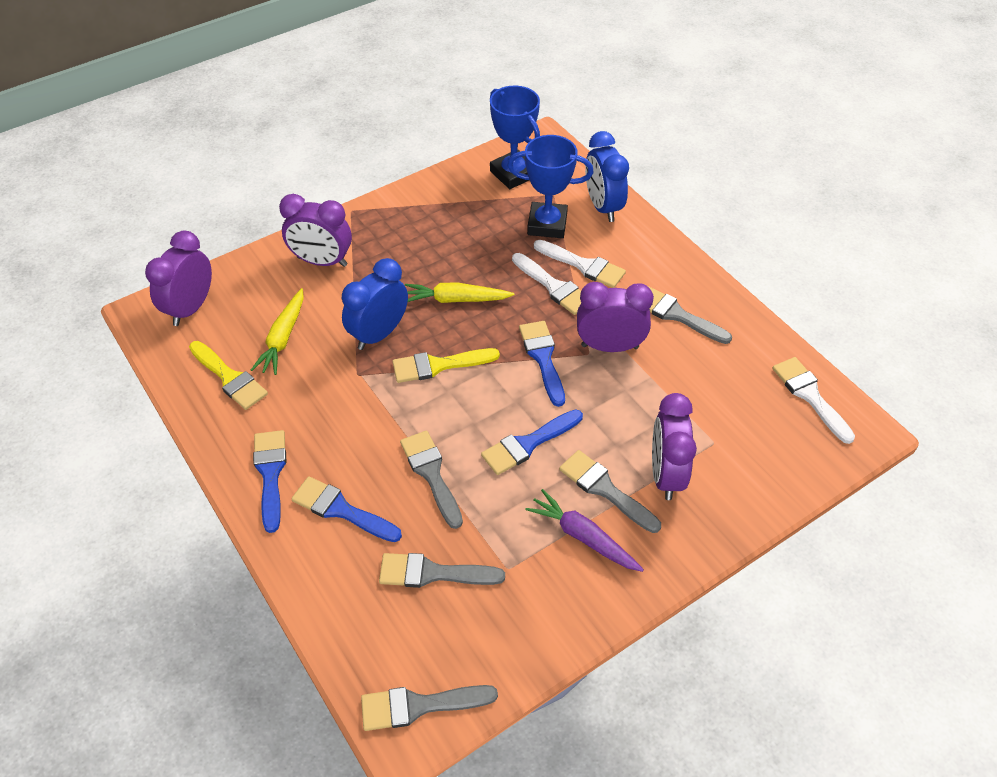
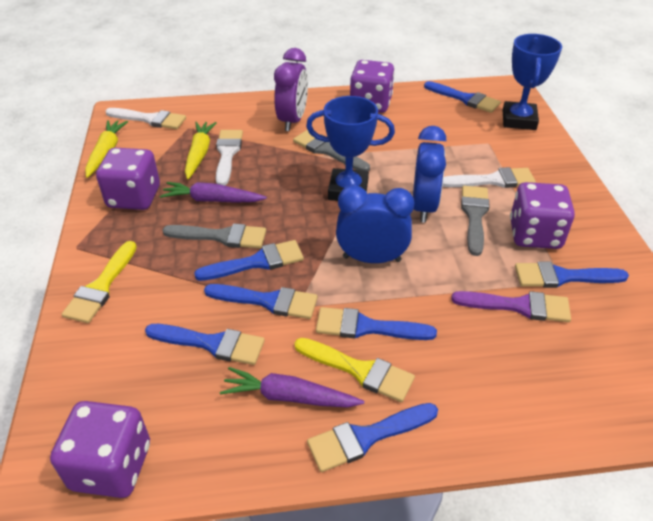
blue brush: [253,430,286,533] [291,476,402,542] [481,409,583,475] [519,321,565,407] = 4 -> [145,324,265,365] [194,240,304,281] [204,284,318,319] [307,403,438,472] [316,307,437,340] [424,81,501,113] [515,261,629,288] = 7
grey brush: [361,685,498,731] [379,553,505,588] [400,431,463,529] [559,450,661,533] [648,286,732,344] = 5 -> [162,223,266,248] [293,130,370,171] [461,186,489,256] = 3
purple brush: none = 0 -> [451,291,571,322] = 1
purple carrot: [525,489,644,572] = 1 -> [160,182,267,203] [220,367,364,408] = 2
purple clock: [145,231,212,326] [279,194,352,267] [577,282,654,352] [652,393,697,500] = 4 -> [274,48,308,131] = 1
purple dice: none = 0 -> [50,401,150,498] [96,148,160,210] [350,60,395,113] [510,182,575,249] = 4

